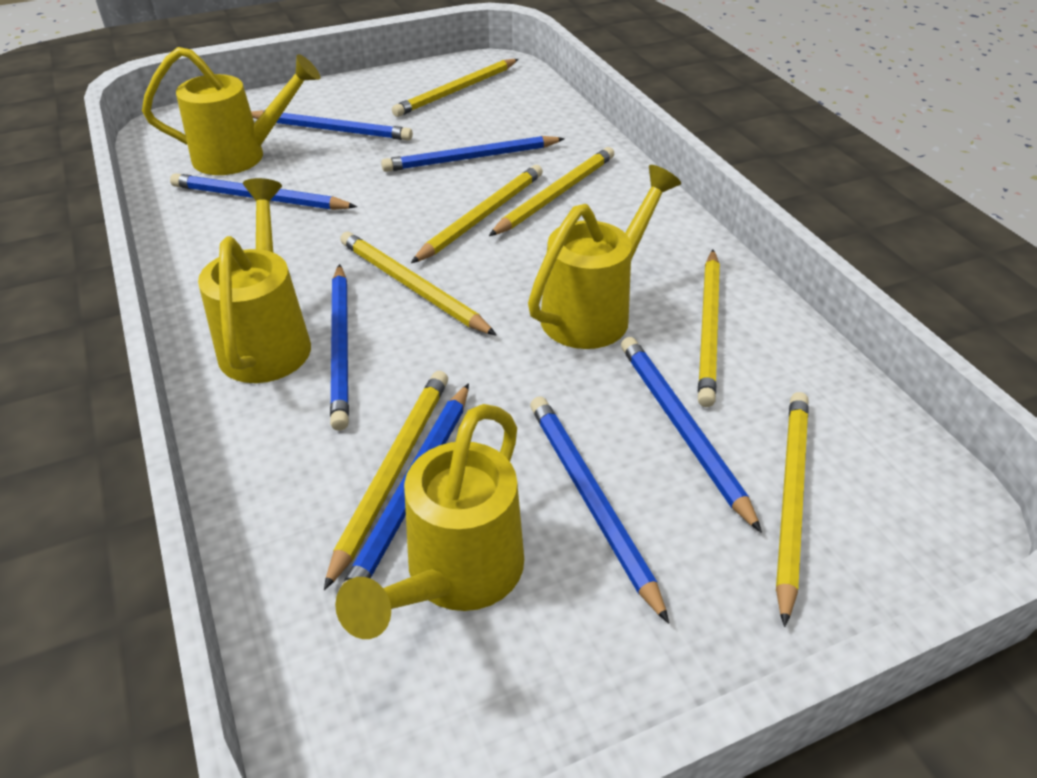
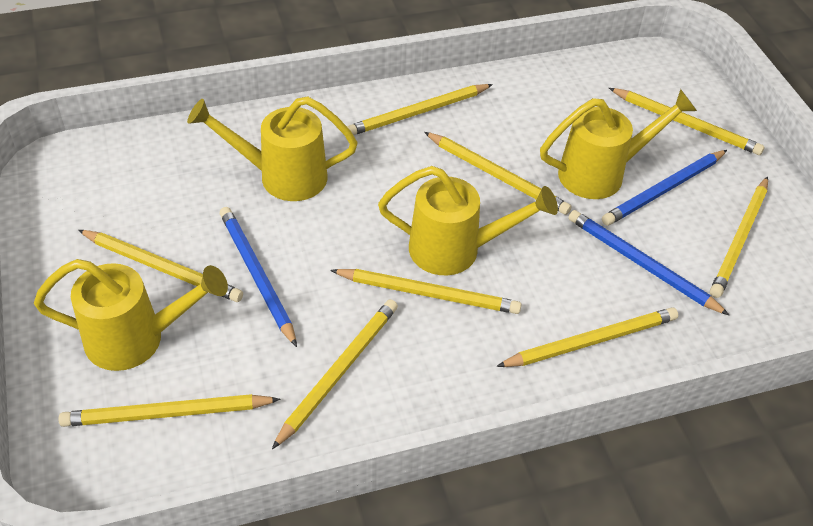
blue pencil: [170,173,357,210] [251,110,413,141] [330,264,349,431] [340,383,469,588] [381,136,565,172] [530,397,669,624] [621,337,762,533] = 7 -> [220,207,297,347] [568,210,729,315] [602,150,727,226] = 3
yellow pencil: [324,371,448,590] [340,232,497,336] [392,59,518,117] [411,165,543,263] [489,147,614,236] [698,250,720,407] [776,392,809,627] = 7 -> [58,394,281,427] [78,230,243,302] [272,299,398,449] [330,269,521,314] [347,84,493,135] [424,132,571,215] [496,307,678,367] [609,88,764,155] [710,176,768,298] = 9

